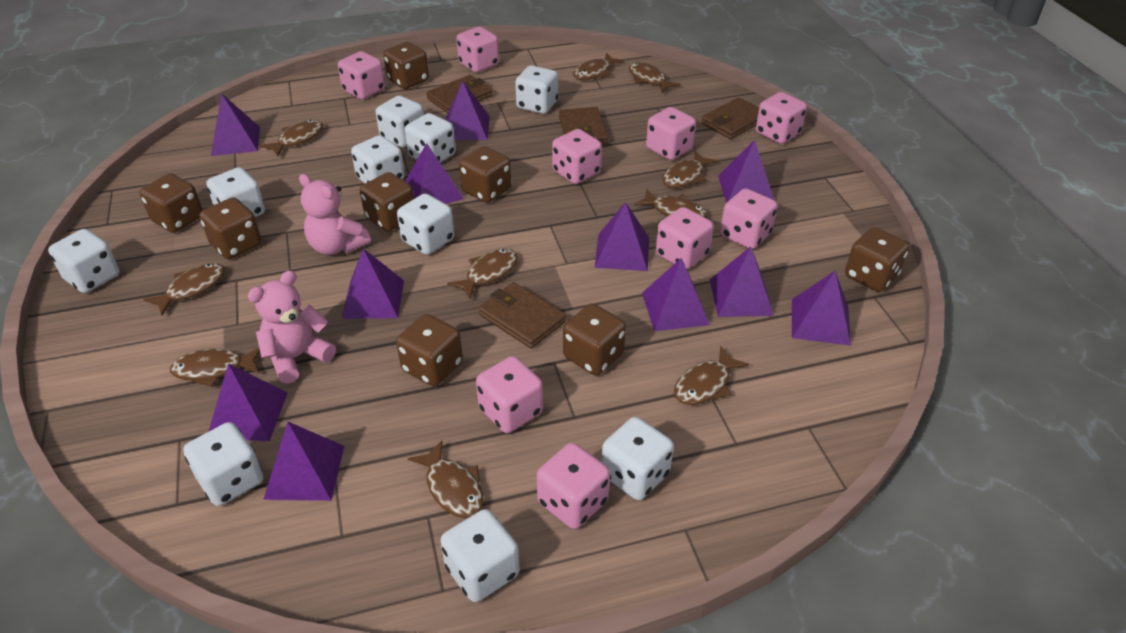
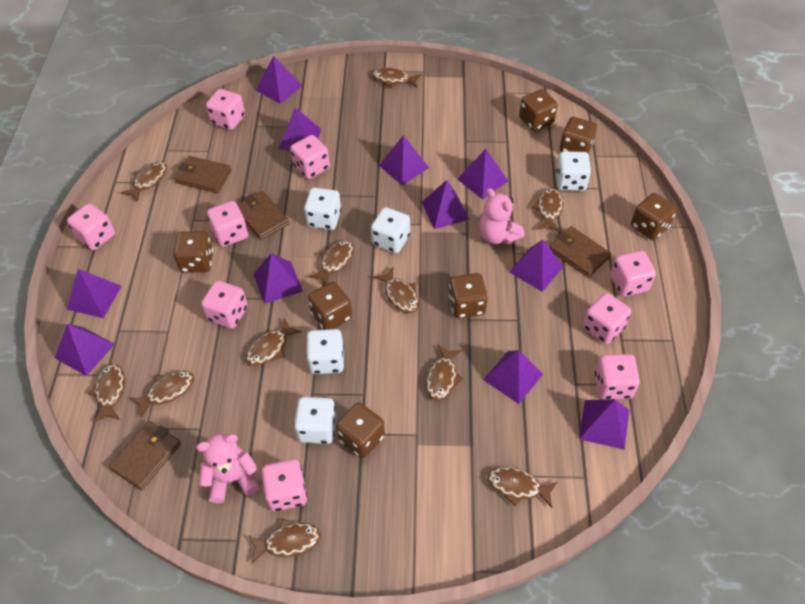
brown dice: [140,173,203,233] [199,197,262,259] [360,172,414,232] [383,42,429,89] [396,314,463,386] [459,146,511,203] [563,304,626,375] [845,227,909,292] = 8 -> [173,231,213,273] [308,281,352,330] [336,402,385,458] [449,273,488,318] [519,89,558,131] [560,117,597,154] [631,193,677,240] = 7
brown fish: [143,263,225,315] [170,348,260,387] [260,120,323,156] [408,440,484,518] [447,249,518,299] [573,53,624,80] [629,62,681,93] [634,189,708,218] [662,151,718,188] [674,346,749,405] = 10 -> [88,364,125,422] [121,161,167,202] [130,371,194,418] [246,318,302,366] [248,519,321,564] [308,240,354,284] [372,67,422,88] [373,267,419,313] [426,344,463,400] [487,467,558,508] [531,188,563,232] = 11
white dice: [48,229,120,293] [183,422,264,506] [206,167,265,217] [351,135,405,183] [376,96,424,148] [397,193,454,255] [405,113,456,162] [440,509,520,602] [515,65,558,114] [601,417,674,500] = 10 -> [294,397,336,444] [304,188,341,230] [306,329,344,374] [371,207,410,253] [556,151,591,191] = 5

